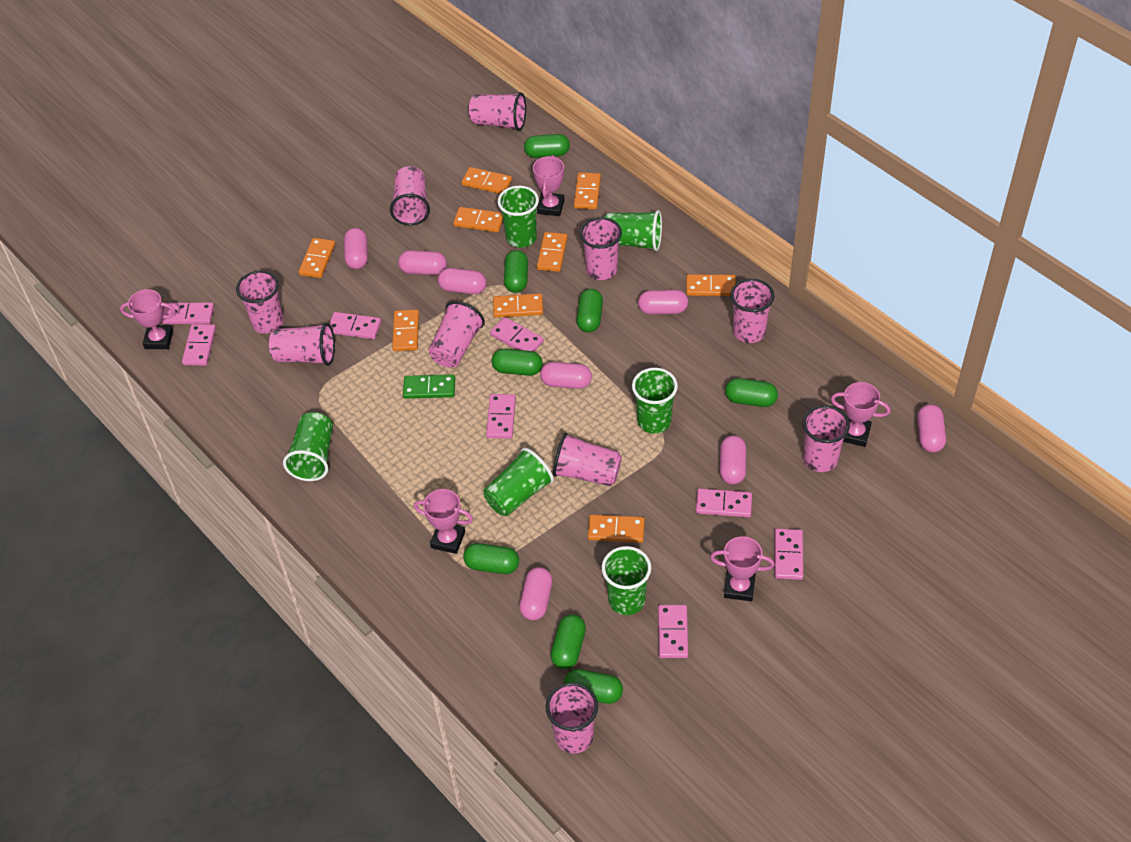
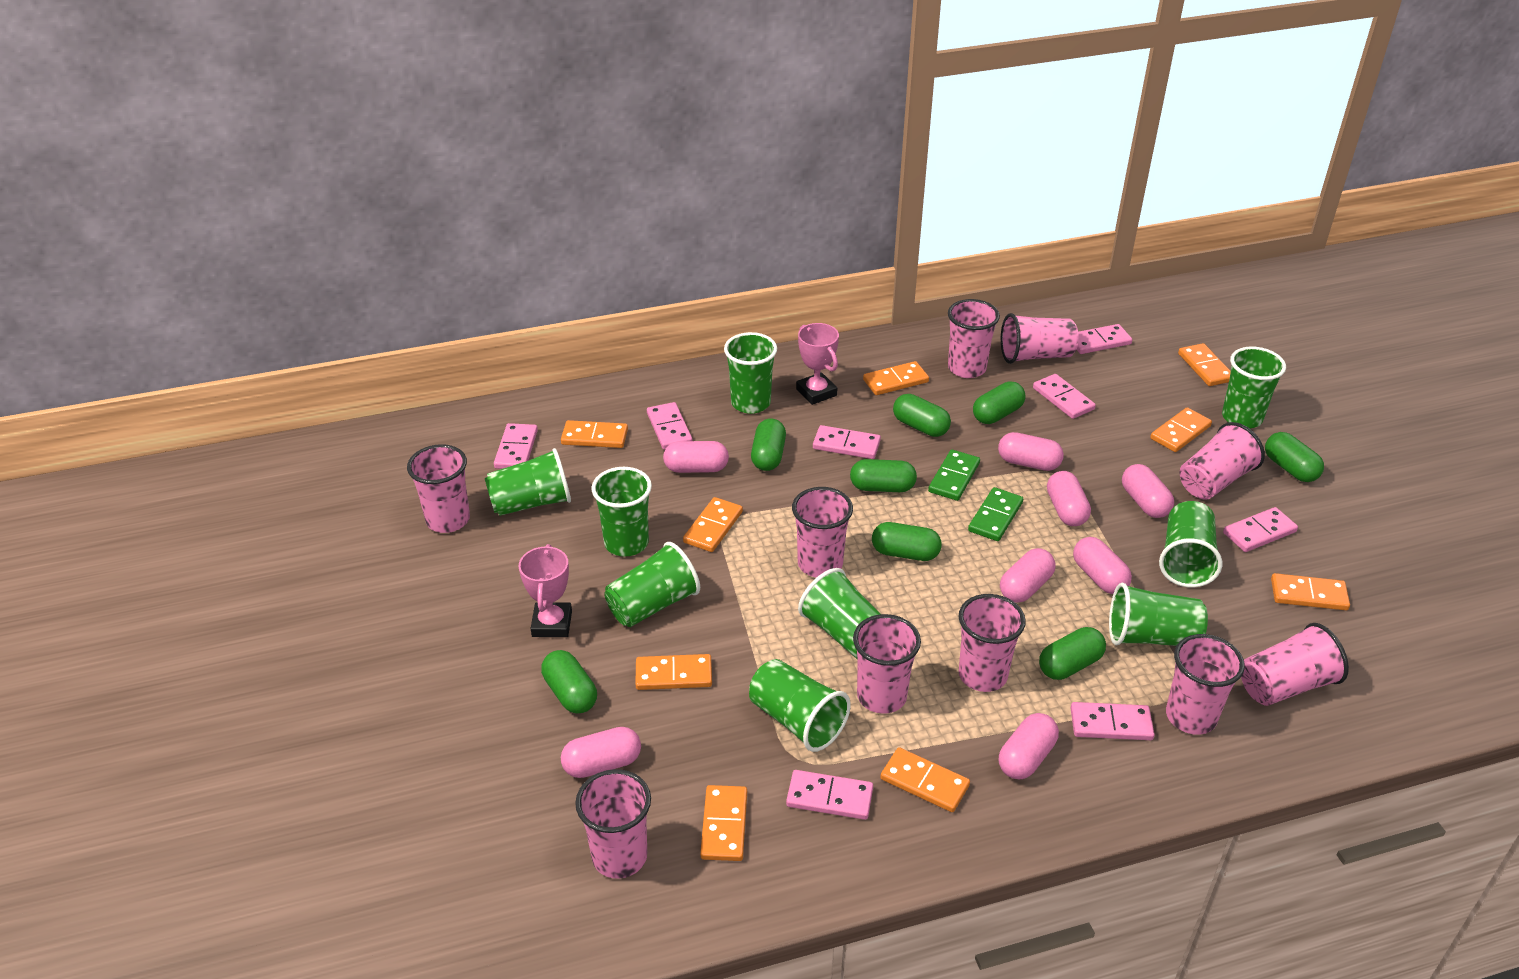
green cup: [283,412,333,481] [484,448,554,516] [498,186,539,248] [602,546,651,615] [604,210,662,251] [632,368,678,434] = 6 -> [485,448,571,516] [591,467,652,556] [604,542,700,627] [724,332,777,414] [749,659,851,752] [798,568,881,660] [1109,583,1208,646] [1159,501,1222,587] [1222,346,1286,429] = 9
green domino: [403,374,455,399] = 1 -> [928,449,980,501] [968,487,1023,541] = 2
pink trophy: [120,289,176,349] [414,489,473,554] [533,155,564,216] [710,536,775,601] [831,382,890,447] = 5 -> [519,544,572,637] [796,323,839,405] = 2

